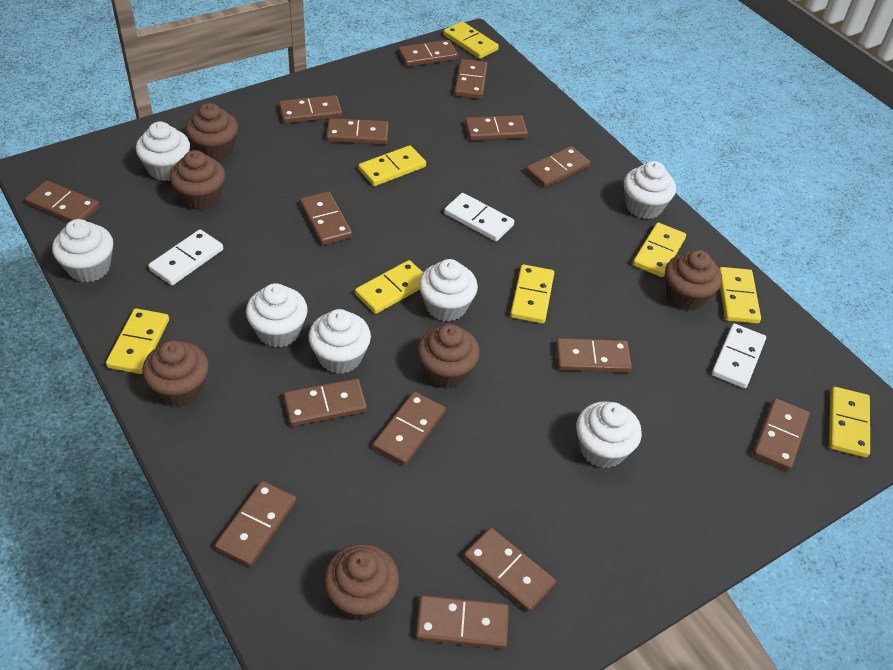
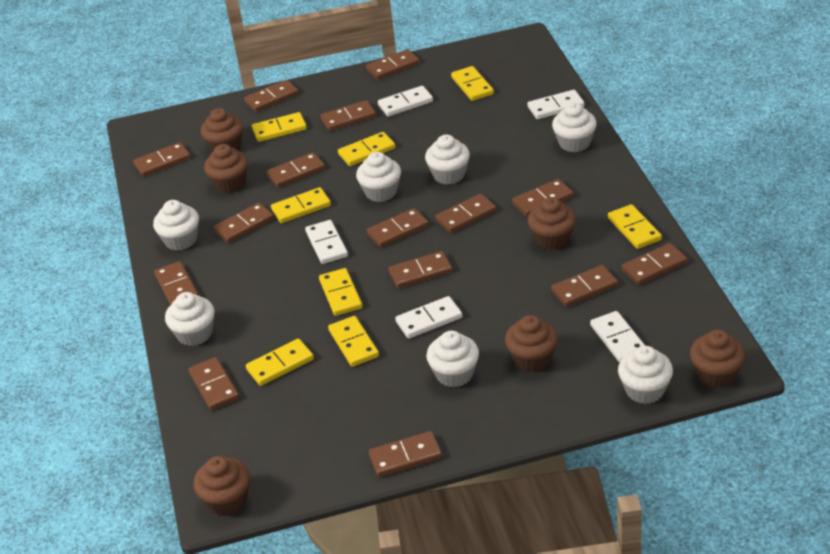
white domino: [148,229,223,285] [444,193,514,241] [712,324,766,388] = 3 -> [305,220,348,264] [378,86,433,116] [395,296,462,339] [527,90,584,119] [590,311,645,363] = 5

